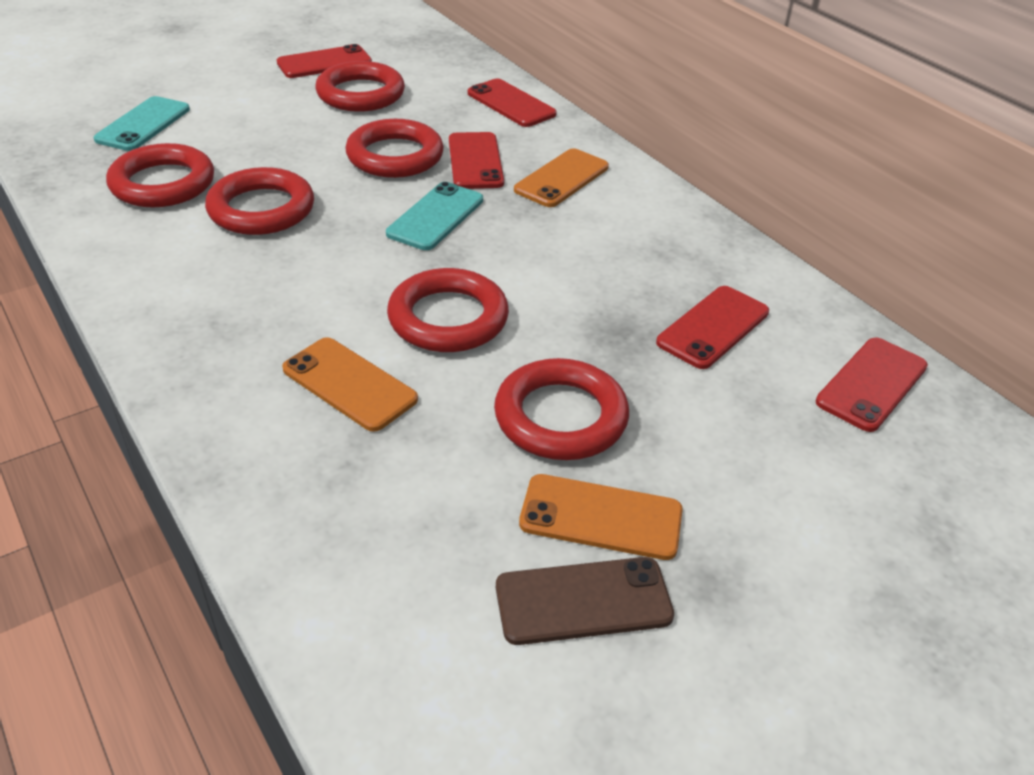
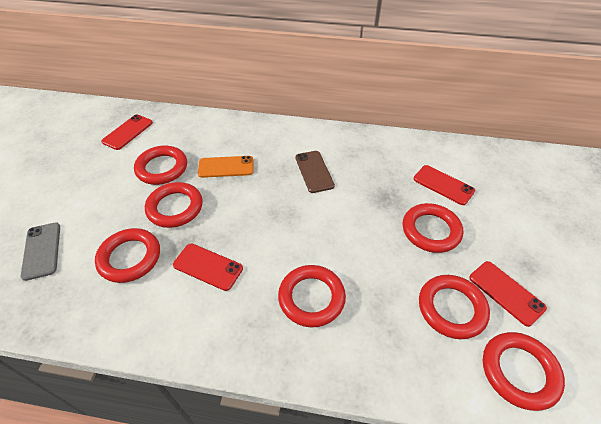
grey phone: none = 0 -> [21,222,60,281] = 1
orange phone: [282,337,418,432] [514,148,609,207] [519,474,683,560] = 3 -> [198,156,253,178] = 1
red phone: [277,44,372,78] [449,132,504,189] [468,79,557,127] [656,286,769,369] [816,337,928,432] = 5 -> [101,114,153,150] [173,243,243,291] [413,165,475,205] [469,261,547,327] = 4
red ring: [106,143,214,207] [205,167,314,235] [315,61,405,112] [345,119,444,178] [387,268,509,352] [494,358,629,460] = 6 -> [95,228,160,283] [134,146,187,185] [145,182,203,228] [278,265,346,327] [403,203,463,253] [419,275,490,339] [483,332,565,411] = 7
turquoise phone: [94,96,190,151] [386,182,483,250] = 2 -> none = 0

